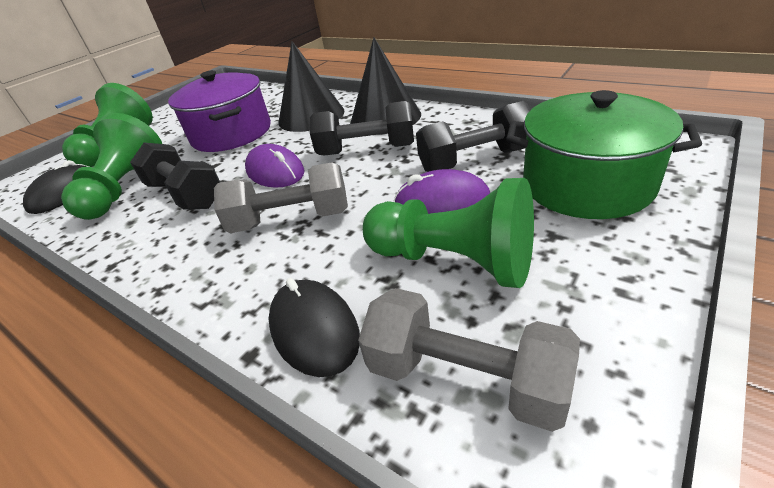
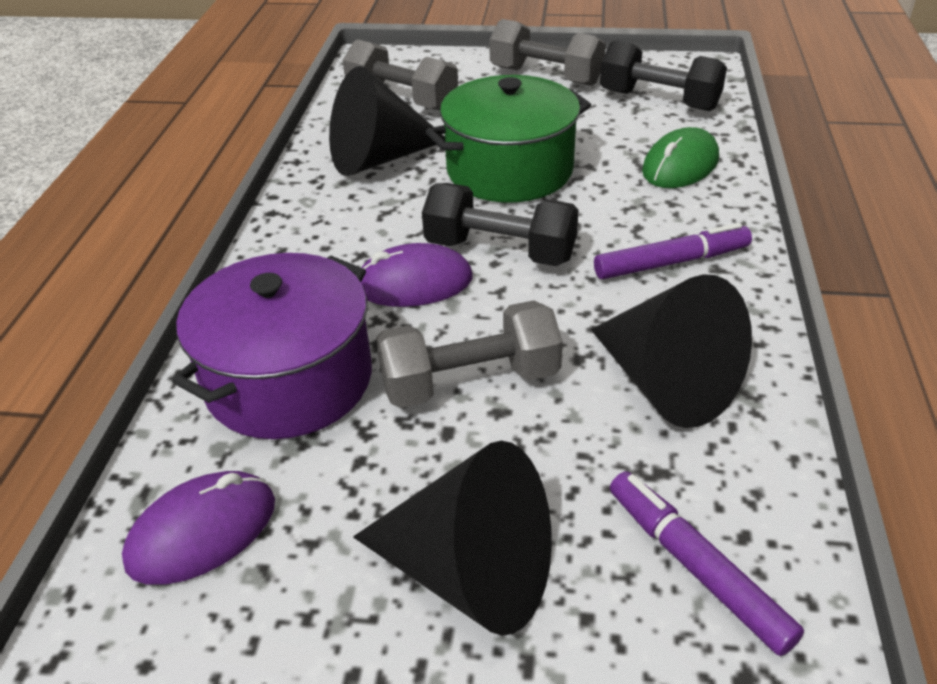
black cone: [279,41,344,132] [350,38,421,135] = 2 -> [329,66,445,176] [353,441,552,636] [591,274,752,428] = 3
black dumbbell: [130,143,220,210] [310,101,414,156] [416,101,531,172] = 3 -> [422,183,579,266] [600,40,727,111] = 2
black mouse: [23,160,89,214] [269,278,360,377] = 2 -> none = 0
green mouse: none = 0 -> [642,127,719,188] = 1
green pawn: [61,113,162,220] [62,83,153,167] [363,178,534,288] = 3 -> none = 0
grey dumbbell: [214,162,348,233] [358,288,580,432] = 2 -> [343,39,458,110] [376,300,563,408] [489,19,606,86] = 3
purple marker: none = 0 -> [594,223,752,279] [610,471,804,656] = 2

